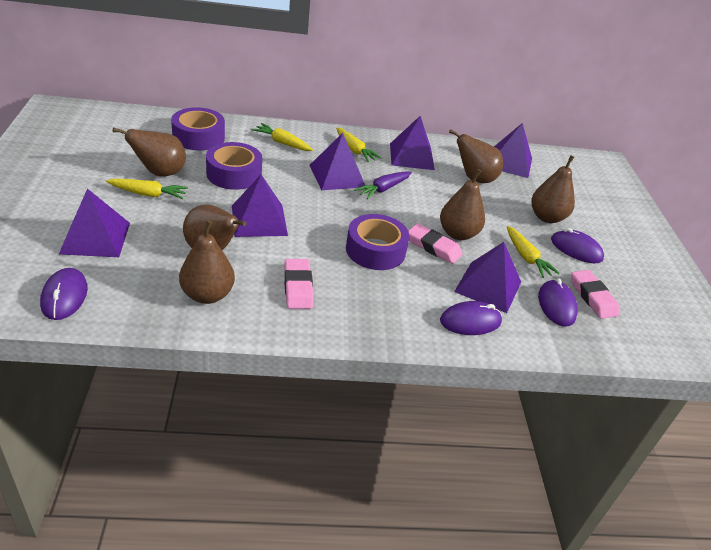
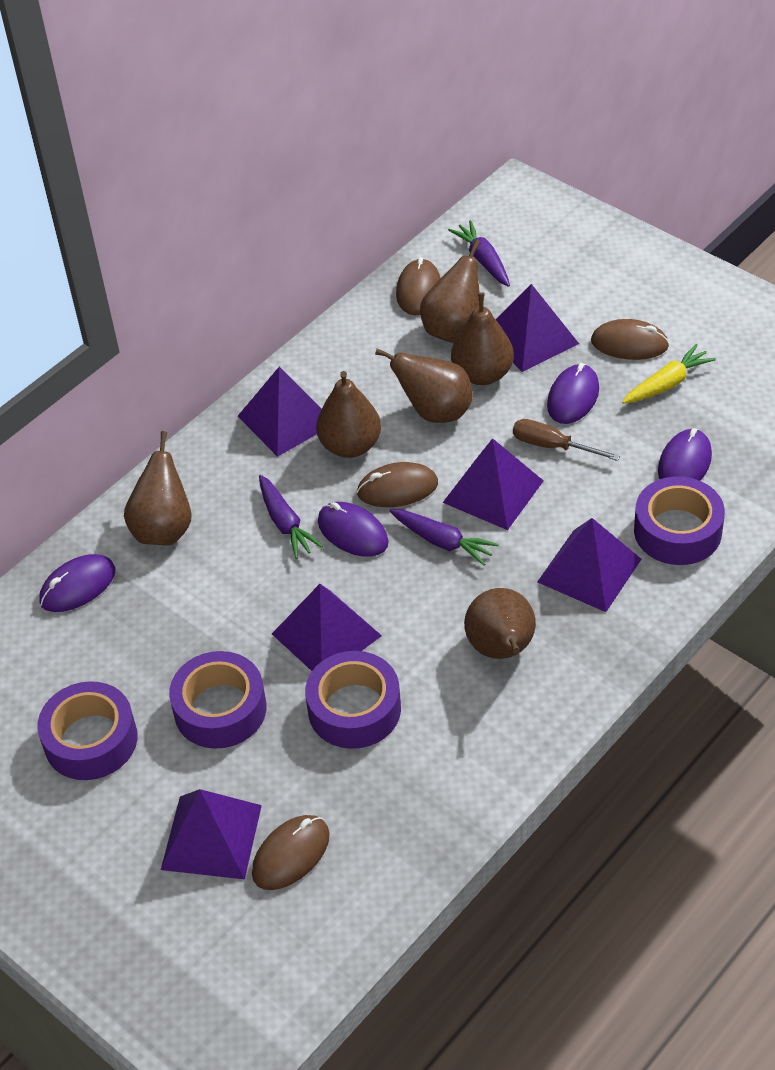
brown mouse: none = 0 -> [252,815,330,890] [357,462,438,507] [396,257,440,315] [591,319,669,360] = 4
brown screwdriver: none = 0 -> [513,419,620,461] = 1
pink eraser: [284,259,313,309] [408,223,463,264] [571,270,620,319] = 3 -> none = 0
purple carrot: [354,171,412,199] = 1 -> [259,475,323,559] [390,509,499,566] [448,220,510,287] = 3
purple tape: [171,107,225,151] [206,142,262,190] [346,214,410,270] = 3 -> [37,681,138,780] [169,651,266,749] [305,651,401,749] [634,476,725,565] = 4
yellow carrot: [106,178,188,199] [252,123,313,151] [336,128,382,162] [507,226,560,278] = 4 -> [622,344,716,404] = 1

